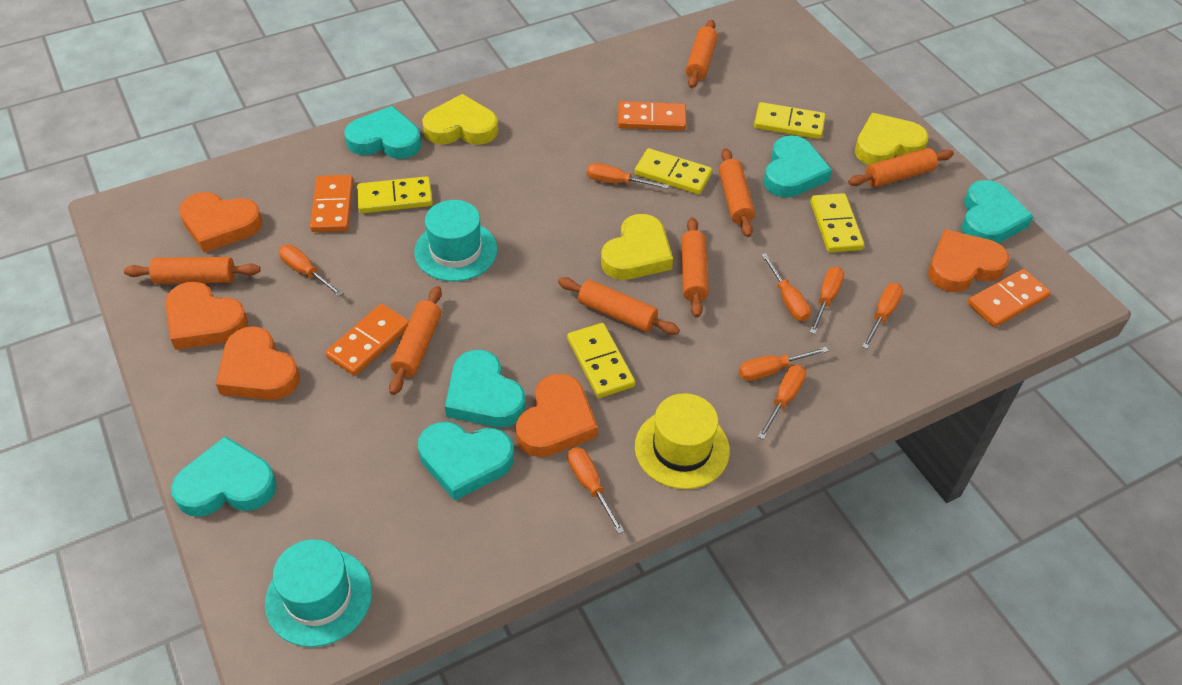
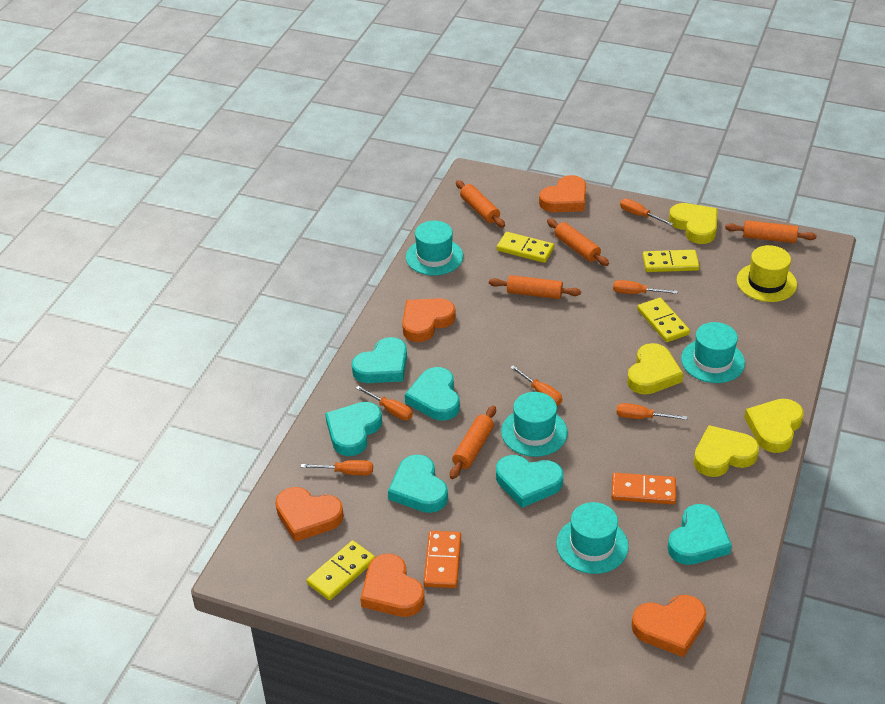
orange domino: [310,175,353,232] [325,304,409,376] [618,101,686,131] [968,269,1051,327] = 4 -> [424,531,461,588] [611,473,676,505] = 2
orange rolling pin: [124,257,260,284] [389,286,442,395] [558,277,680,335] [681,217,709,318] [686,20,718,88] [719,148,755,237] [848,148,954,187] = 7 -> [450,406,496,479] [456,180,505,228] [489,275,581,299] [547,219,609,266] [725,220,817,243] = 5
orange screwdriver: [279,244,343,296] [568,447,624,534] [587,163,669,189] [739,347,829,381] [758,365,806,439] [761,253,811,321] [810,266,844,334] [862,283,903,349] = 8 -> [301,460,373,476] [356,386,413,420] [510,365,562,405] [613,280,678,294] [616,403,687,420] [620,199,673,226] = 6
turquoise hat: [265,539,372,647] [414,200,497,282] = 2 -> [406,221,463,275] [501,392,568,457] [556,502,629,574] [681,322,745,383] = 4
yellow domino: [357,176,433,213] [567,323,635,398] [635,148,712,194] [754,102,826,139] [810,193,864,252] = 5 -> [307,541,375,600] [497,232,554,263] [637,298,690,342] [642,250,700,272] = 4
yellow heart: [422,94,498,145] [601,214,673,280] [855,113,928,165] = 3 -> [627,343,683,395] [669,203,718,244] [693,425,759,477] [744,399,804,453] = 4

